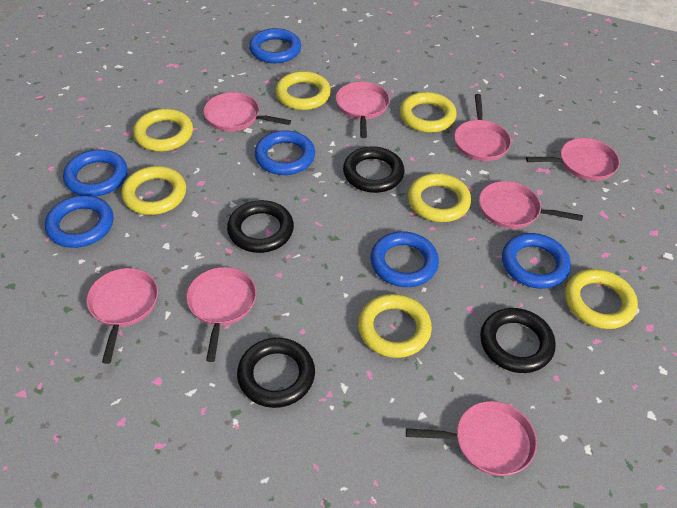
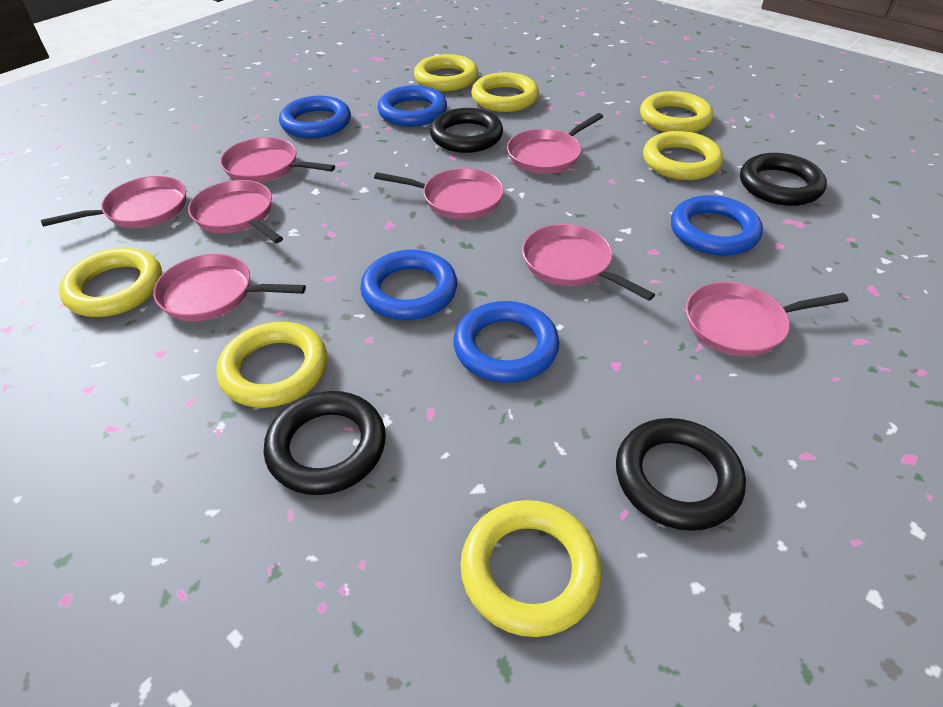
blue ring: [45,195,113,248] [63,149,128,197] [249,28,301,63] [255,130,315,175] [370,231,439,287] [502,233,571,289] = 6 -> [279,96,351,139] [360,250,457,320] [378,85,447,127] [453,301,559,383] [671,195,763,256] = 5

